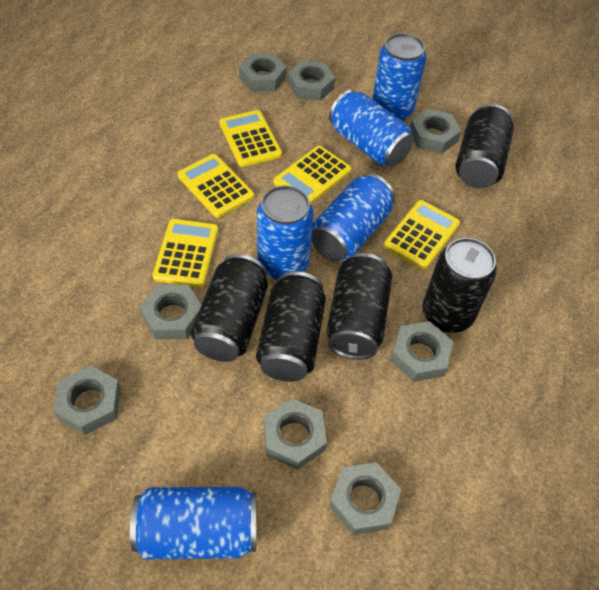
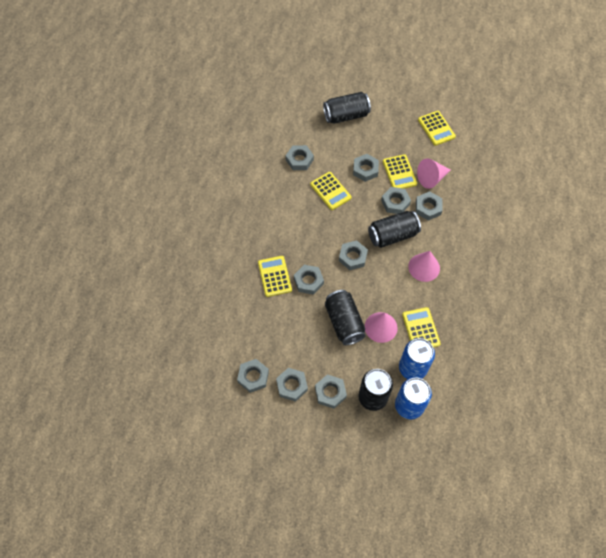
black can: [191,254,268,362] [256,271,326,382] [326,253,392,360] [422,238,497,333] [456,104,514,188] = 5 -> [323,92,371,124] [325,290,366,345] [358,369,393,411] [368,211,421,248] = 4
blue can: [130,487,257,559] [257,186,314,280] [311,173,395,262] [329,90,414,167] [372,33,427,121] = 5 -> [395,378,432,419] [399,338,435,379] = 2
grey nut: [53,365,121,435] [140,285,201,339] [239,54,287,91] [264,398,327,469] [288,60,335,101] [329,462,401,535] [390,321,453,382] [410,109,461,154] = 8 -> [237,359,269,393] [276,368,308,402] [286,145,314,170] [294,265,324,295] [315,374,347,409] [339,240,368,270] [353,154,379,182] [381,187,411,214] [416,191,442,221] = 9
pink cone: none = 0 -> [365,312,398,343] [408,251,440,282] [417,158,451,189] = 3

